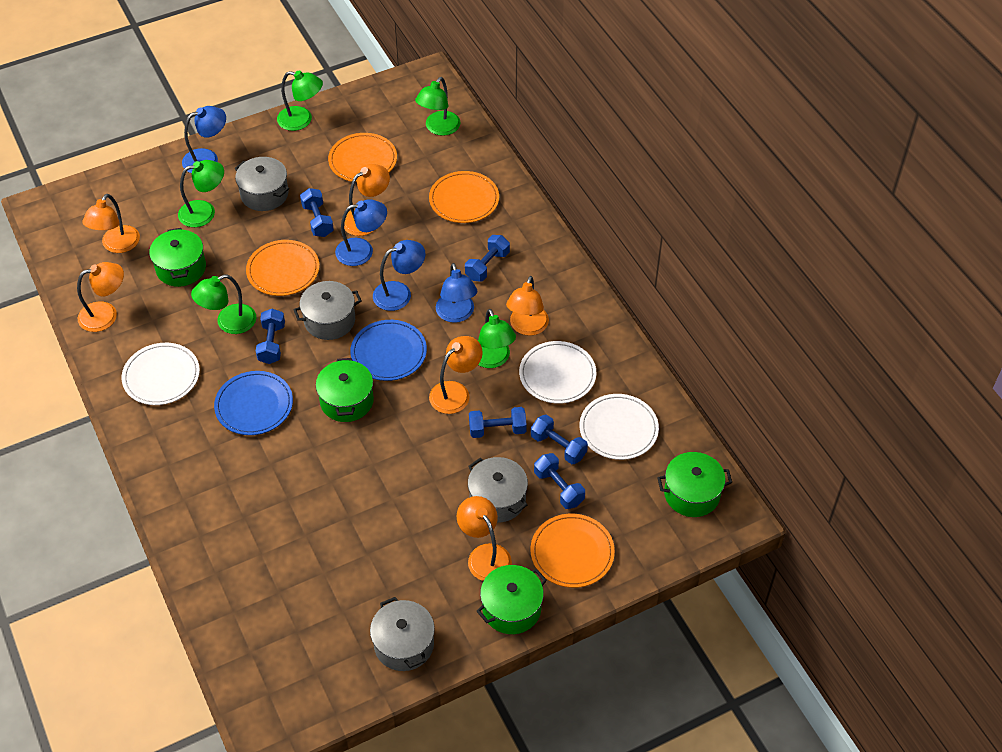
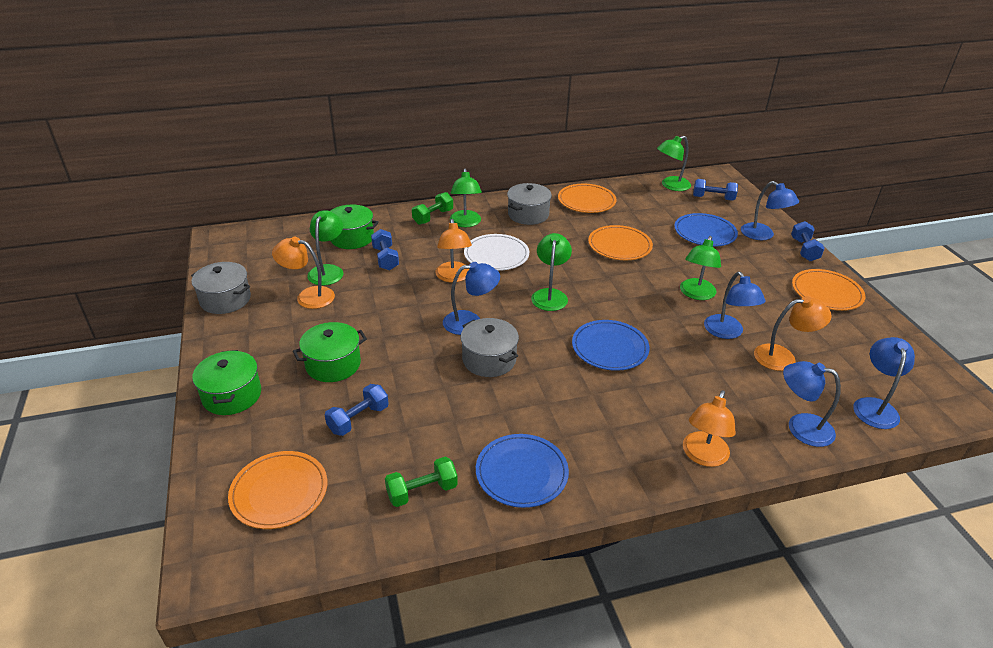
blue dumbbell: [256,309,285,364] [300,188,334,237] [465,235,510,281] [469,407,527,438] [531,415,588,464] [534,453,585,509] = 6 -> [325,384,389,436] [371,229,399,270] [693,179,738,201] [791,221,825,261] = 4
blue lamp: [182,106,226,173] [335,199,387,266] [373,240,426,311] [436,263,477,323] = 4 -> [443,262,500,335] [704,272,766,339] [741,181,799,240] [783,361,841,447] [853,337,915,429] = 5
blue plate: [214,371,293,435] [350,320,427,381] = 2 -> [476,434,569,508] [572,320,649,371] [674,213,738,247] = 3
green dumbbell: none = 0 -> [385,457,458,507] [412,192,453,225] = 2
green pot: [149,228,206,287] [316,358,374,422] [476,565,547,634] [657,452,732,517] = 4 -> [192,350,261,415] [293,322,367,382] [330,205,379,249] = 3
grey pot: [234,157,289,211] [293,281,361,340] [370,597,435,671] [468,457,528,523] = 4 -> [191,262,251,314] [461,318,519,377] [507,183,552,225] = 3
orange lamp: [77,262,124,332] [82,194,140,253] [344,164,390,236] [429,336,483,414] [457,496,512,581] [506,276,549,336] = 6 -> [272,237,335,309] [436,219,472,282] [683,390,736,467] [754,296,832,371] = 4
white plate: [121,343,200,405] [519,341,596,404] [580,394,659,460] = 3 -> [464,234,529,271] = 1

